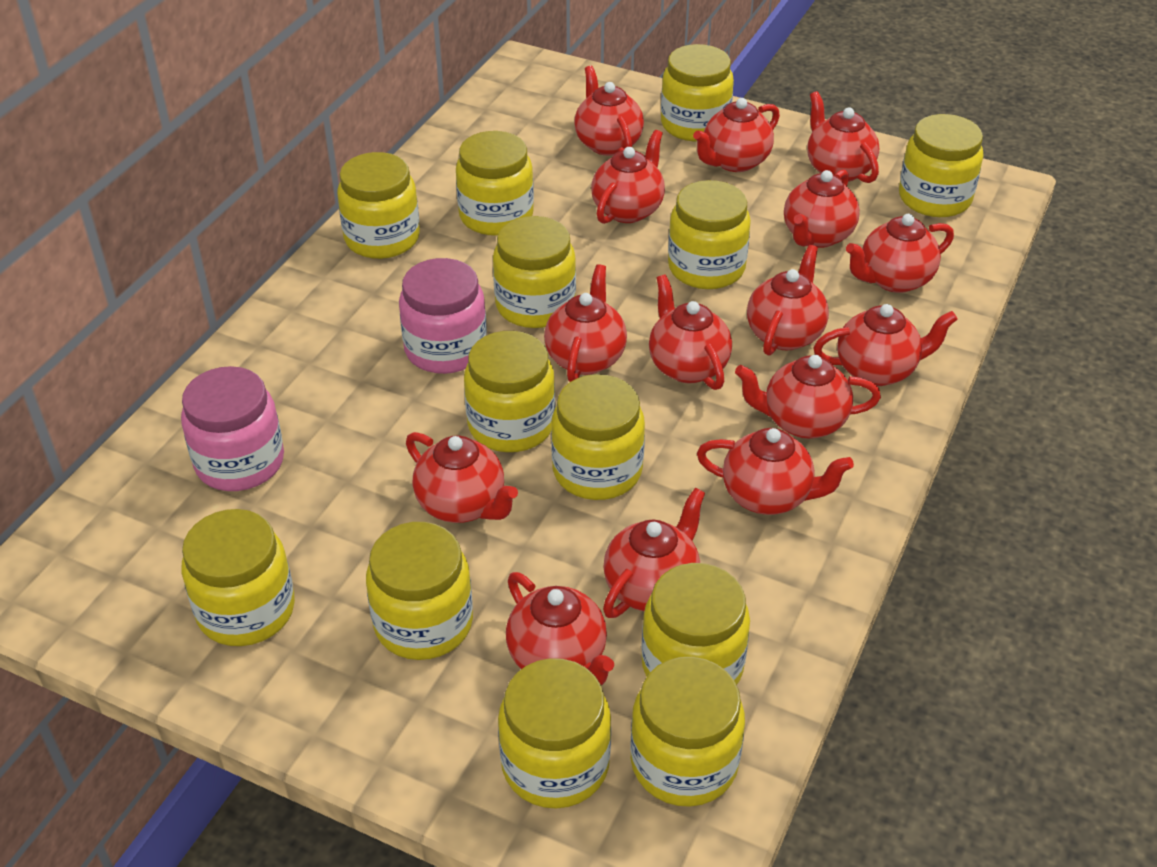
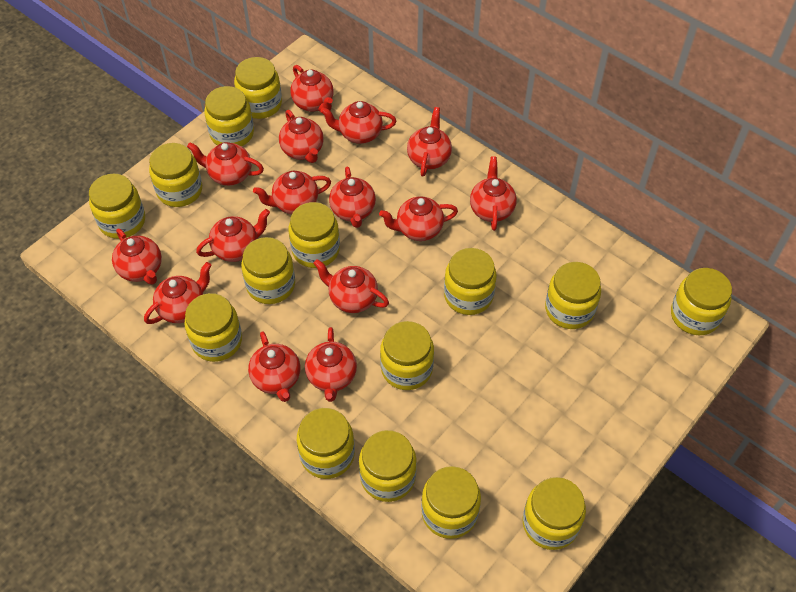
pink jar: [181,366,284,491] [399,258,487,374] = 2 -> none = 0
yellow jar: [182,509,295,646] [337,152,420,259] [366,522,473,660] [456,131,534,236] [464,331,555,452] [493,216,576,328] [498,658,611,808] [551,374,645,500] [630,657,745,807] [641,563,750,685] [661,44,734,141] [668,180,751,289] [899,114,983,217] = 13 -> [89,173,145,239] [149,143,202,207] [184,293,242,362] [204,86,254,146] [234,57,282,119] [241,237,295,304] [289,202,340,268] [297,408,355,479] [359,430,417,502] [380,321,434,390] [421,466,481,539] [444,248,497,315] [523,477,586,550] [545,262,601,329] [671,268,732,335] = 15

